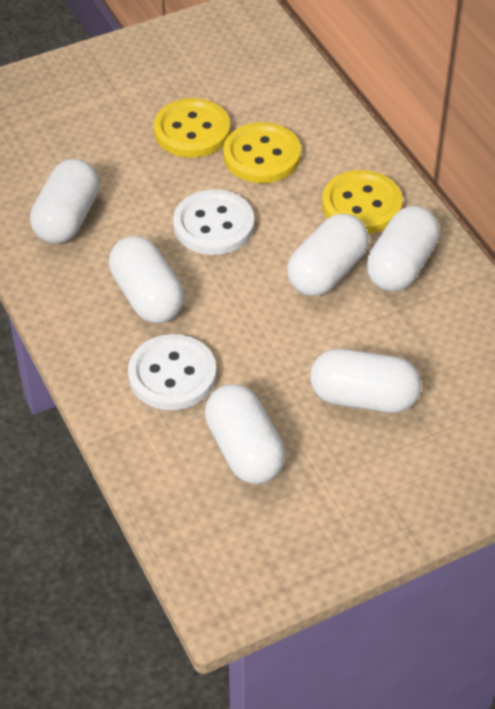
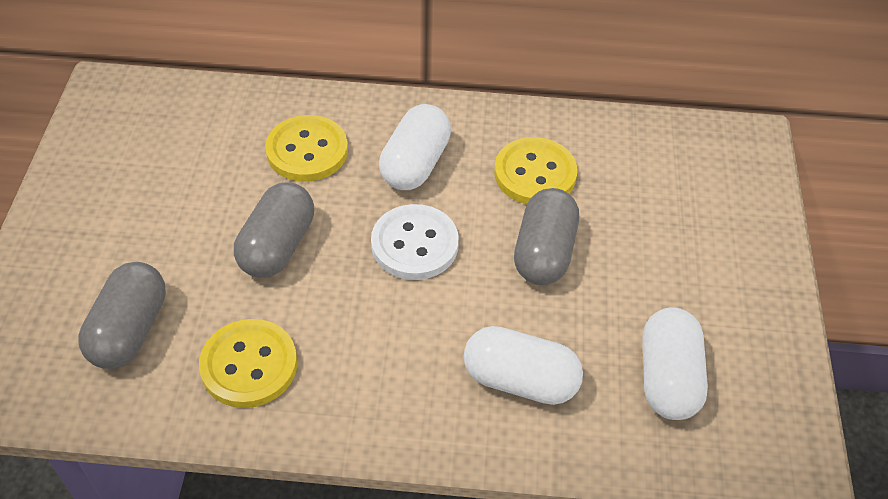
grey capsule: none = 0 -> [78,262,166,369] [234,182,314,278] [514,188,579,285] = 3
white button: [128,334,216,410] [173,189,254,255] = 2 -> [371,204,459,280] = 1
white capsule: [30,159,99,244] [109,236,184,323] [205,384,285,484] [287,213,369,296] [310,349,421,413] [366,206,440,291] = 6 -> [379,104,451,190] [464,326,583,405] [642,308,708,420] = 3

